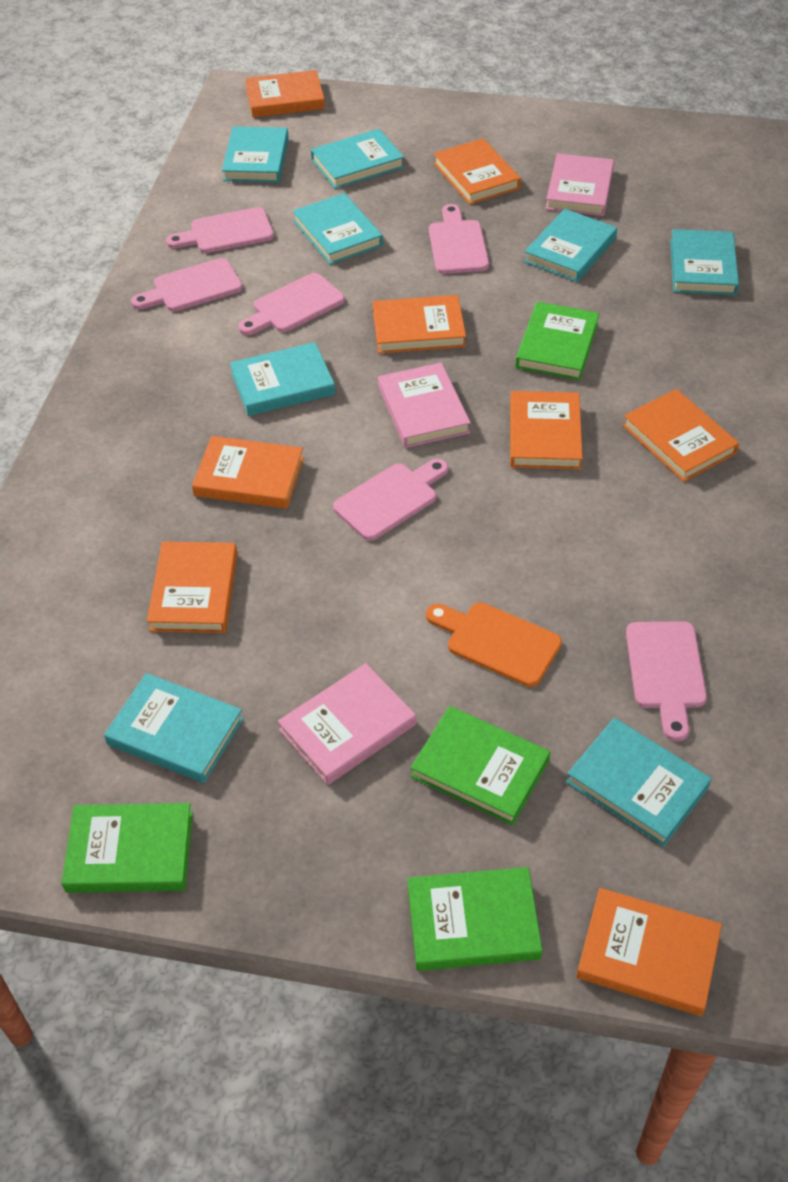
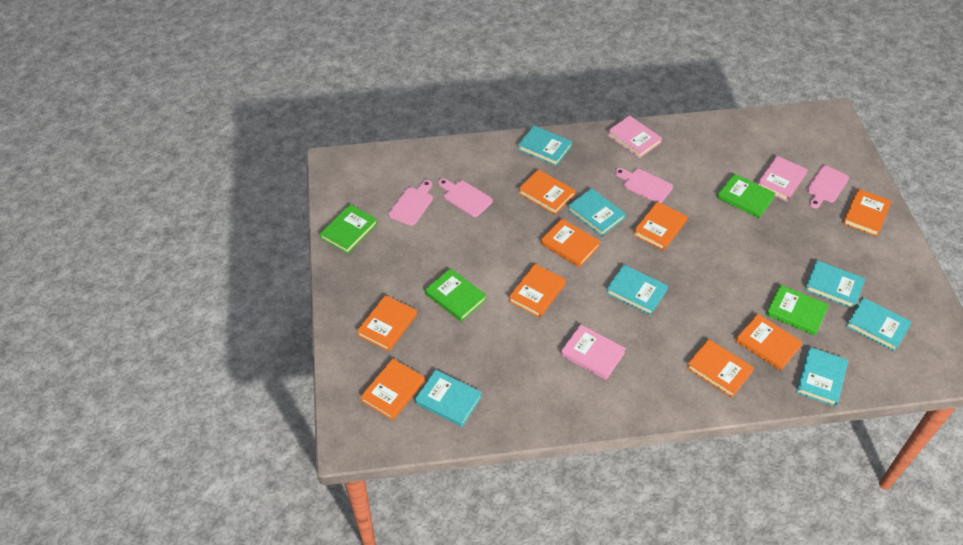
orange book: [147,541,237,633] [192,436,304,509] [245,70,325,118] [373,295,466,354] [434,138,521,204] [510,391,583,469] [576,888,722,1016] [622,389,739,482] = 8 -> [357,295,417,351] [360,359,425,420] [508,264,566,318] [518,169,575,215] [541,219,601,267] [633,201,688,251] [686,339,754,398] [736,314,803,371] [843,189,892,237] = 9
orange cutting board: [426,602,562,687] = 1 -> none = 0
pink cutting board: [131,258,243,312] [166,207,274,253] [238,273,345,335] [333,459,448,541] [429,204,489,274] [626,621,707,741] = 6 -> [388,180,433,226] [438,178,493,217] [614,168,673,203] [806,166,849,208] = 4
turquoise book: [104,673,244,783] [222,126,289,183] [230,342,335,416] [293,193,383,265] [311,129,404,189] [524,209,617,282] [566,718,712,847] [670,229,739,295] = 8 -> [415,370,482,427] [518,126,572,166] [568,188,626,236] [606,264,668,315] [796,347,848,406] [804,260,865,309] [846,297,912,352] = 7

